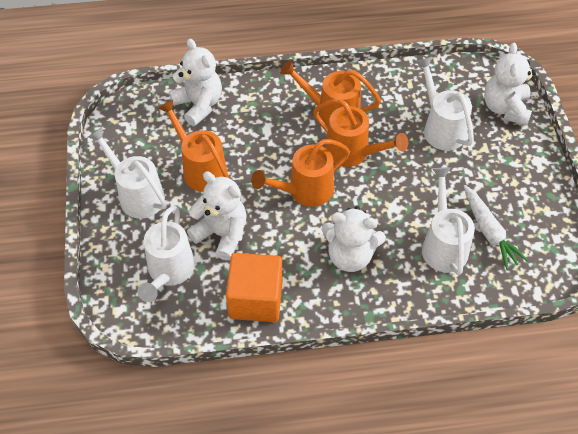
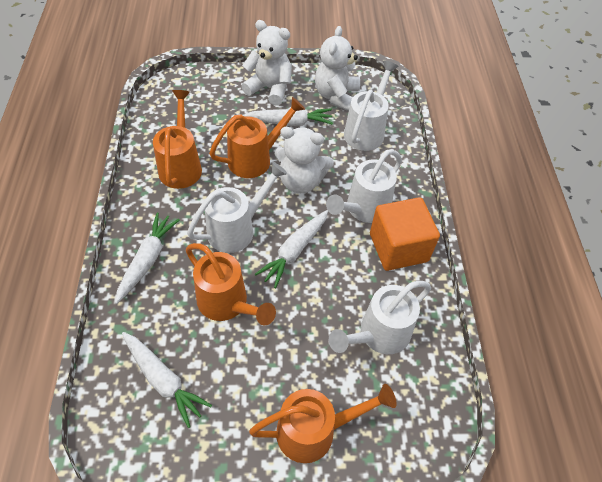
white carrot: [464,185,528,270] = 1 -> [115,212,180,304] [122,332,212,428] [243,109,333,126] [255,210,328,288] = 4
white teddy bear: [169,38,222,126] [187,172,247,260] [322,206,386,272] [484,43,536,126] = 4 -> [241,20,292,106] [275,127,334,193] [315,26,360,111] = 3

